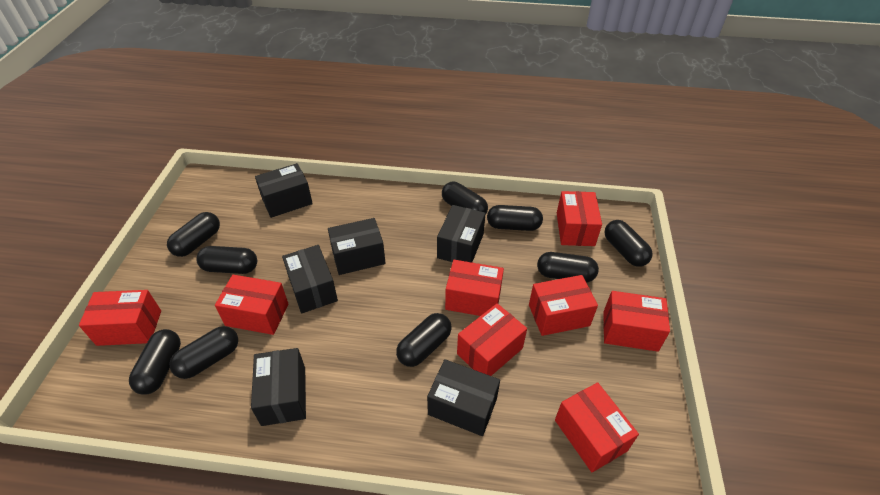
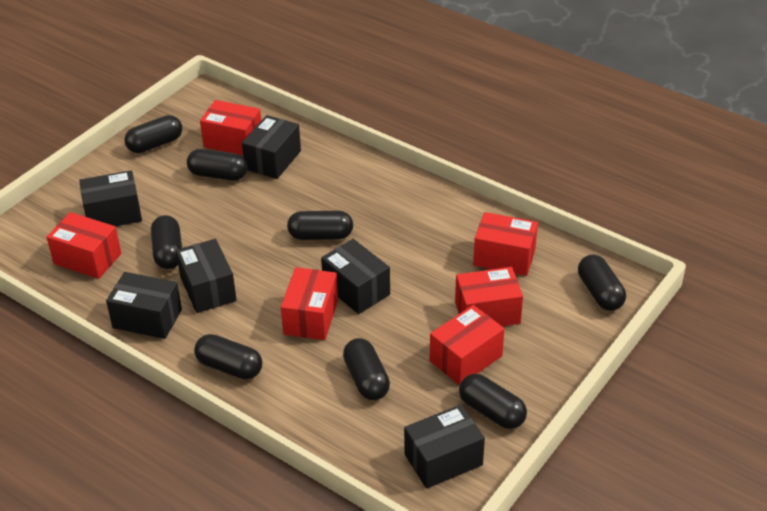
black capsule: [129,329,181,395] [167,212,220,257] [170,326,238,379] [196,246,257,274] [396,313,452,367] [442,182,488,215] [487,205,543,231] [537,252,599,283] [604,220,653,267] = 9 -> [125,115,182,153] [151,215,182,269] [187,149,248,181] [194,334,262,379] [287,211,353,240] [343,338,390,400] [459,374,527,429] [578,254,626,311] = 8
red box: [79,290,161,346] [215,275,288,335] [445,260,504,316] [457,303,527,376] [529,275,598,336] [555,382,639,472] [557,191,602,246] [603,291,670,352] = 8 -> [46,212,121,279] [200,100,261,156] [281,267,338,340] [430,305,504,385] [455,267,523,326] [473,212,538,276] = 6

